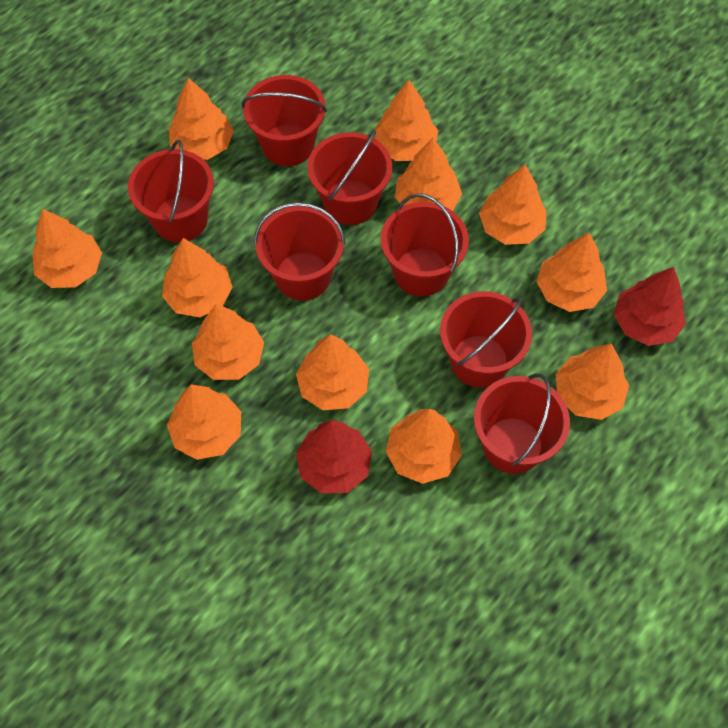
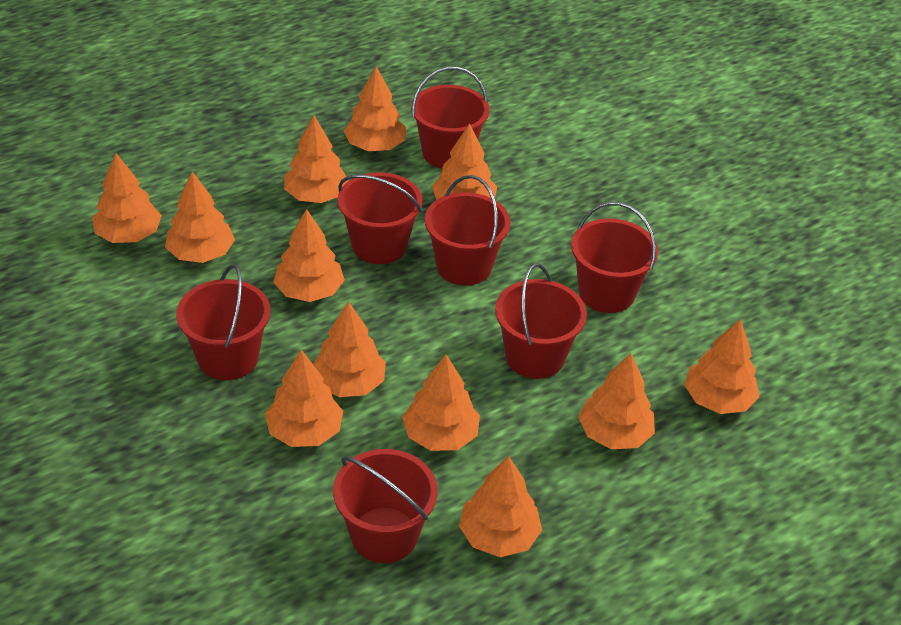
red tree: [296,420,372,493] [614,267,686,346] = 2 -> none = 0

